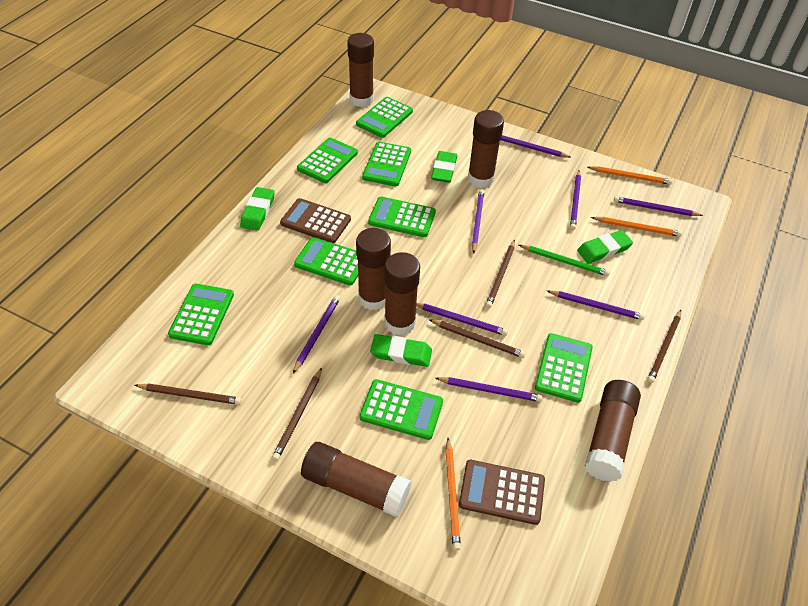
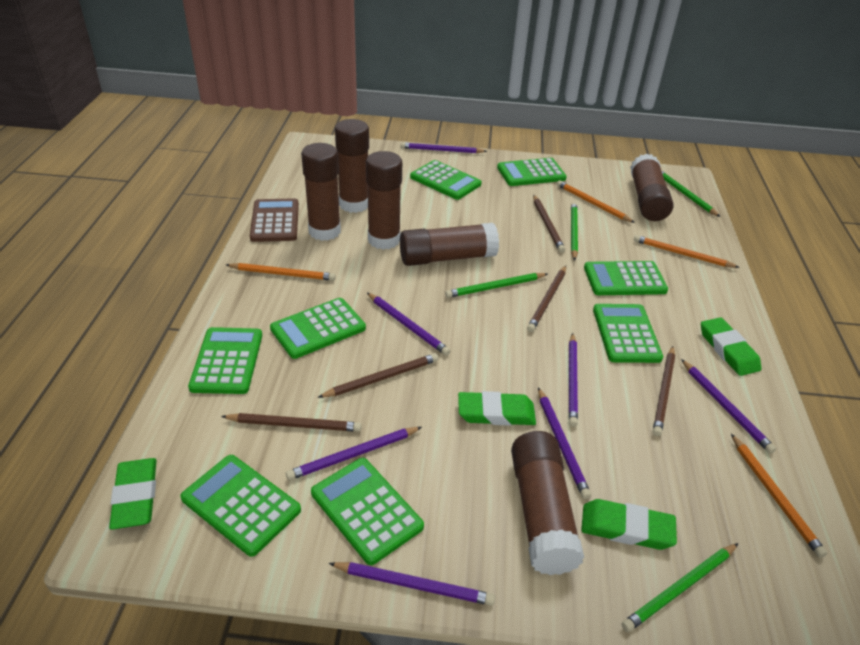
brown calculator: [280,198,351,243] [459,460,545,525] = 2 -> [250,198,299,242] = 1
green pencil: [519,245,610,276] = 1 -> [445,273,547,298] [571,202,578,261] [621,543,738,632] [661,170,720,217] = 4
orange pencil: [445,438,461,551] [587,166,672,185] [591,217,682,237] = 3 -> [226,263,336,281] [557,181,635,223] [634,235,740,268] [731,434,827,558] = 4
purple pencil: [293,295,340,373] [416,303,508,336] [435,377,543,402] [472,189,484,254] [500,135,570,158] [547,290,645,320] [570,170,581,230] [614,196,703,216] = 8 -> [286,427,422,480] [329,562,495,606] [367,293,450,356] [401,142,487,153] [538,387,591,499] [569,333,578,427] [681,359,776,454] = 7

